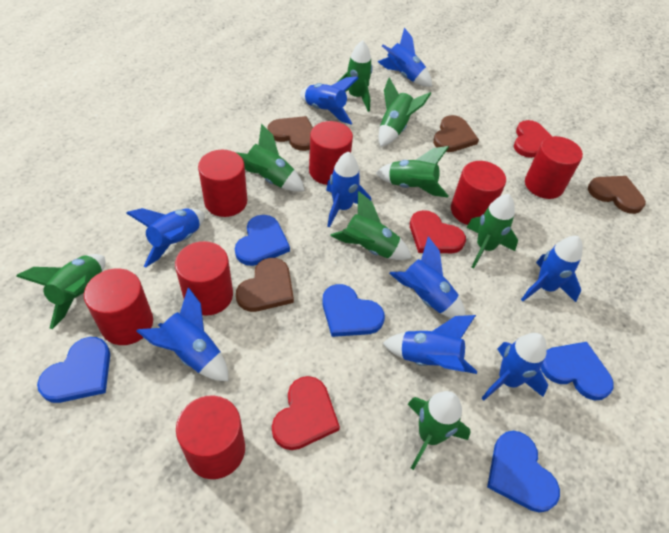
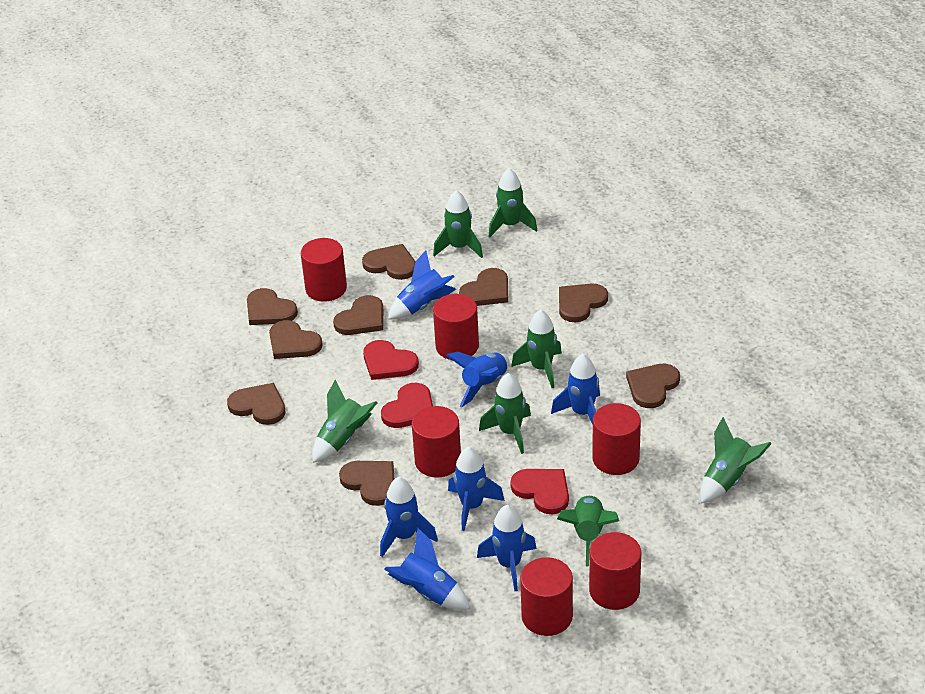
blue heart: [37,337,110,403] [235,215,290,266] [322,284,385,337] [487,431,560,513] [541,342,614,400] = 5 -> none = 0
blue rocket: [126,208,205,268] [136,287,228,381] [300,77,358,124] [326,151,371,228] [378,28,432,87] [383,315,477,374] [389,236,466,318] [482,333,548,401] [521,236,583,302] = 9 -> [380,477,438,557] [384,528,470,610] [388,251,456,319] [446,352,510,407] [448,446,505,531] [477,505,537,591] [551,354,600,425] = 7
brown heart: [236,258,294,312] [268,116,313,151] [433,115,479,152] [588,176,646,214] = 4 -> [227,383,286,425] [247,288,298,325] [269,320,323,359] [333,295,383,335] [339,461,394,506] [362,244,415,280] [459,268,508,306] [559,283,608,322] [626,364,680,408] = 9
green rocket: [16,254,105,329] [235,124,305,192] [330,191,412,260] [336,40,373,112] [376,146,449,198] [379,77,431,147] [408,391,471,470] [466,194,518,268] = 8 -> [312,379,377,463] [433,190,483,258] [479,373,531,454] [489,168,537,237] [511,309,562,388] [557,495,619,566] [700,417,772,503] = 7
red cylinder: [84,268,153,345] [175,241,233,316] [176,395,245,479] [198,150,247,217] [309,121,353,185] [451,161,506,225] [525,136,583,199] = 7 -> [301,238,347,302] [412,406,461,478] [433,294,479,360] [520,557,573,636] [589,532,641,610] [592,403,641,475] = 6

